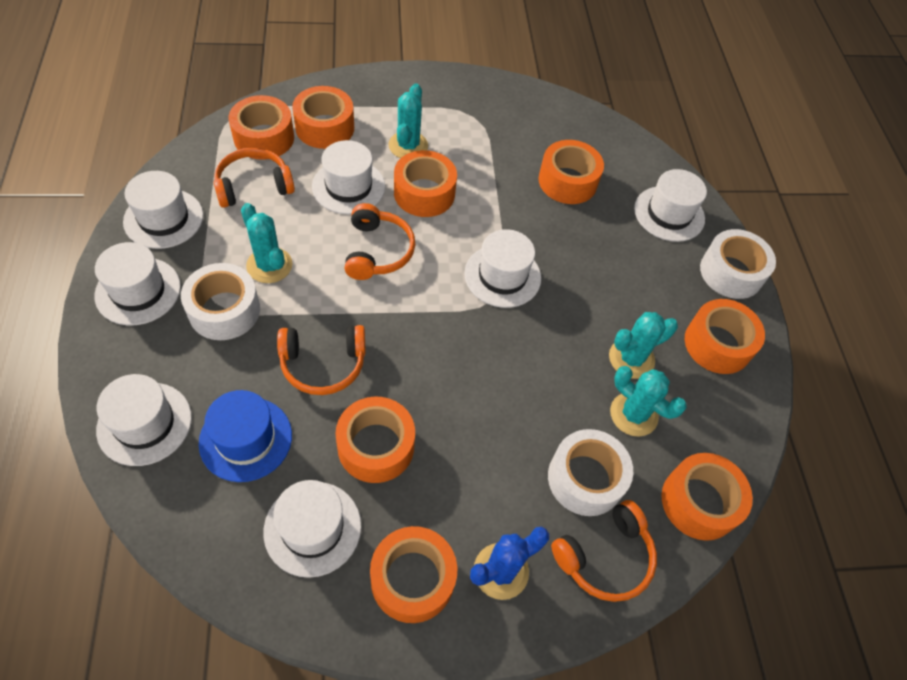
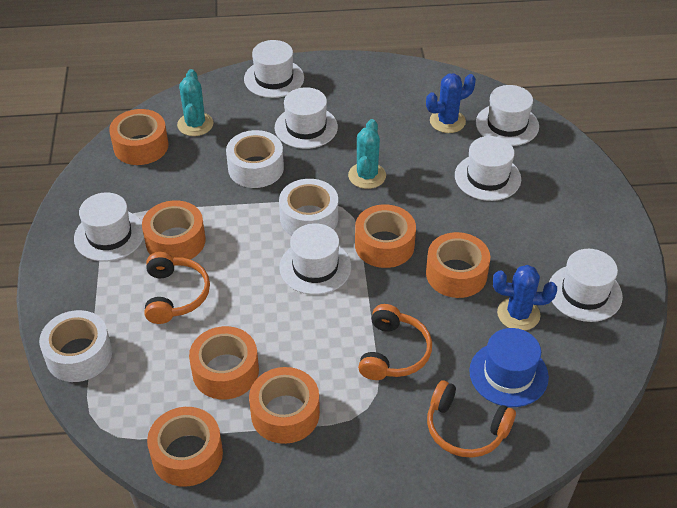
blue cactus: [470,527,549,600] = 1 -> [426,73,476,133] [493,265,557,331] = 2
orange headphones: [214,147,295,208] [277,325,366,395] [344,203,415,280] [551,500,657,602] = 4 -> [145,252,210,324] [358,304,432,380] [427,381,516,458] = 3
orange tape: [229,95,294,160] [292,86,354,149] [335,396,415,483] [370,526,457,623] [394,150,457,217] [538,140,604,204] [662,453,753,541] [685,299,765,374] = 8 -> [109,109,169,165] [142,200,206,259] [147,407,223,487] [189,326,259,399] [249,367,320,444] [355,204,416,268] [426,232,490,298] = 7
turquoise cactus: [241,203,292,283] [389,83,428,158] [609,312,678,379] [610,366,687,437] = 4 -> [177,69,214,136] [348,119,386,189] = 2

